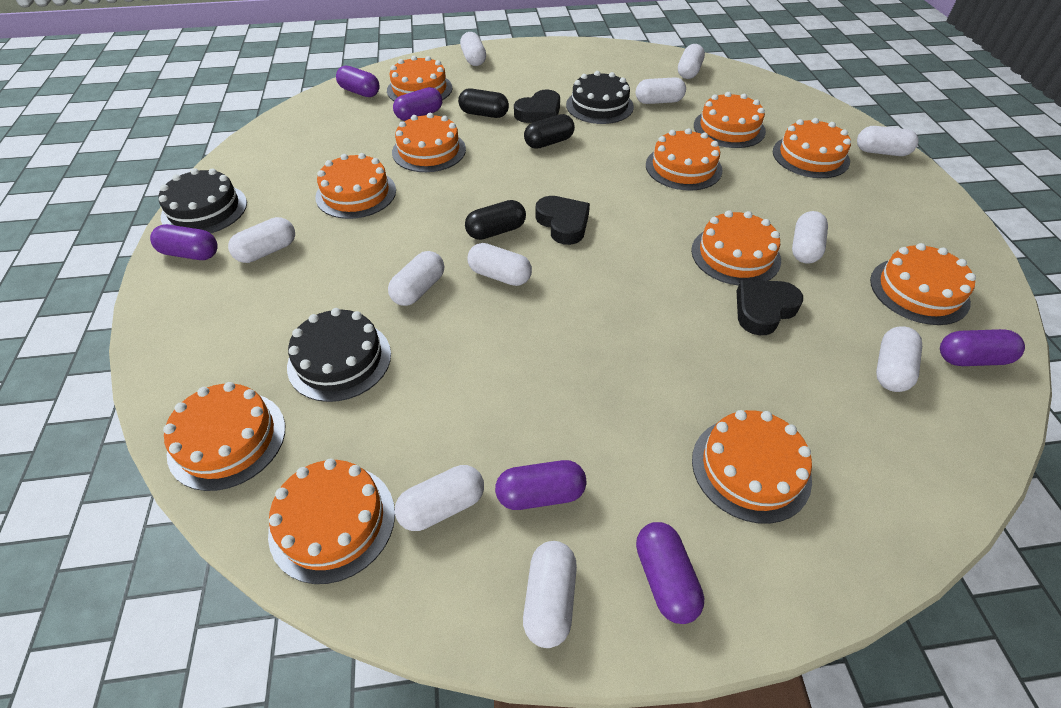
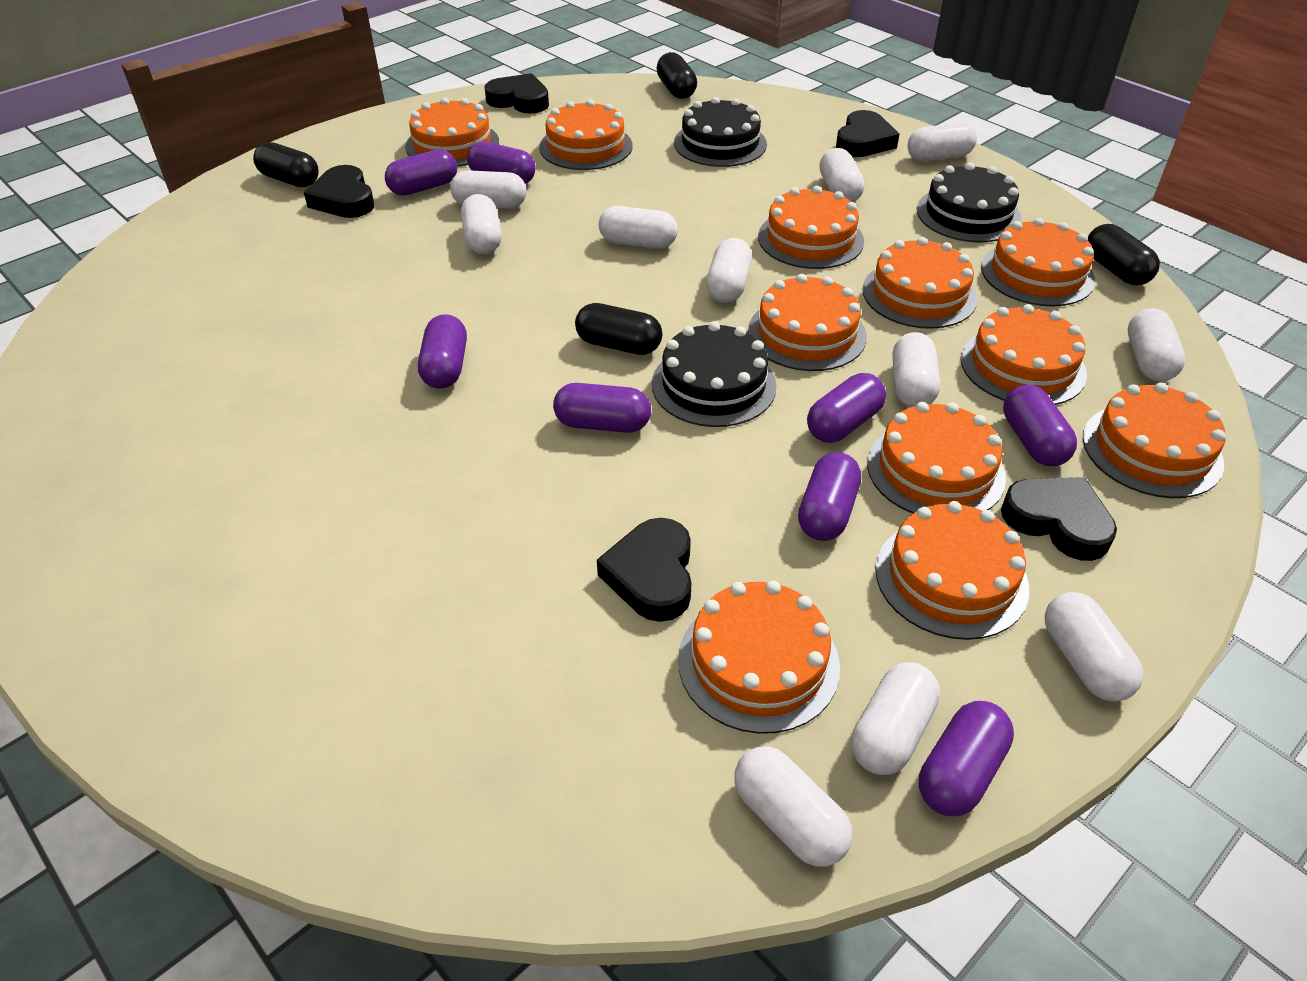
black capsule: [458,89,509,118] [465,200,526,240] [524,114,575,149] = 3 -> [253,142,319,187] [575,303,662,355] [657,52,697,99] [1088,224,1160,285] = 4
black heart: [514,89,560,123] [535,196,590,245] [737,280,803,335] = 3 -> [304,165,374,218] [484,73,549,114] [597,518,692,622] [836,110,899,157] [1001,477,1117,561] = 5
purple capsule: [150,224,218,260] [336,66,380,97] [393,87,442,121] [495,460,587,510] [636,522,704,624] [940,329,1025,366] = 6 -> [385,149,457,196] [418,314,467,389] [467,142,535,184] [553,383,651,433] [798,452,861,541] [807,373,886,443] [919,701,1014,816] [1003,385,1077,466] = 8

